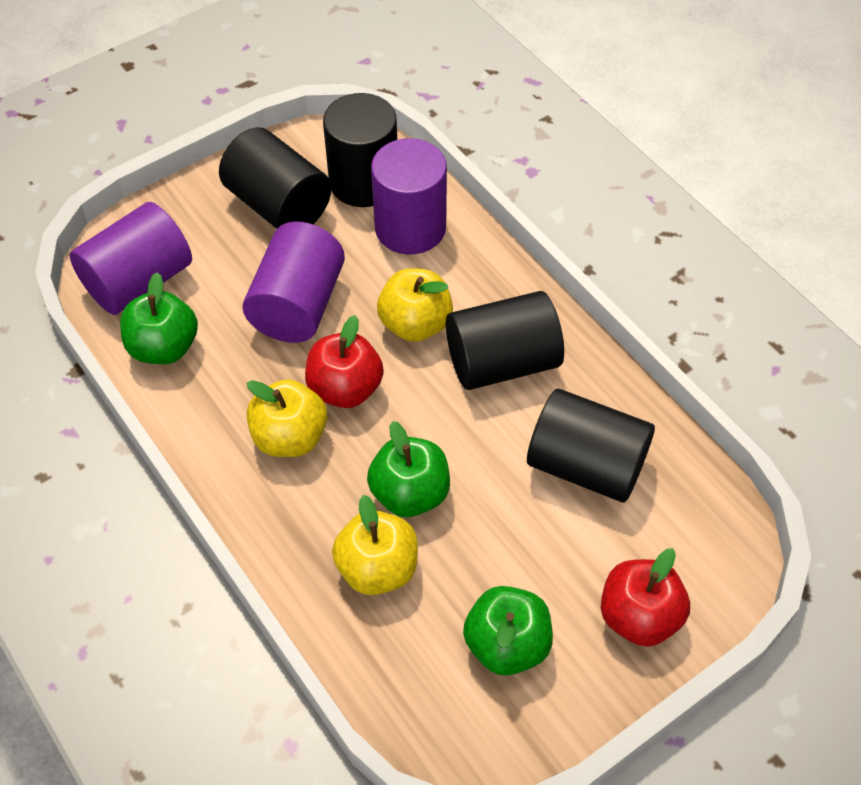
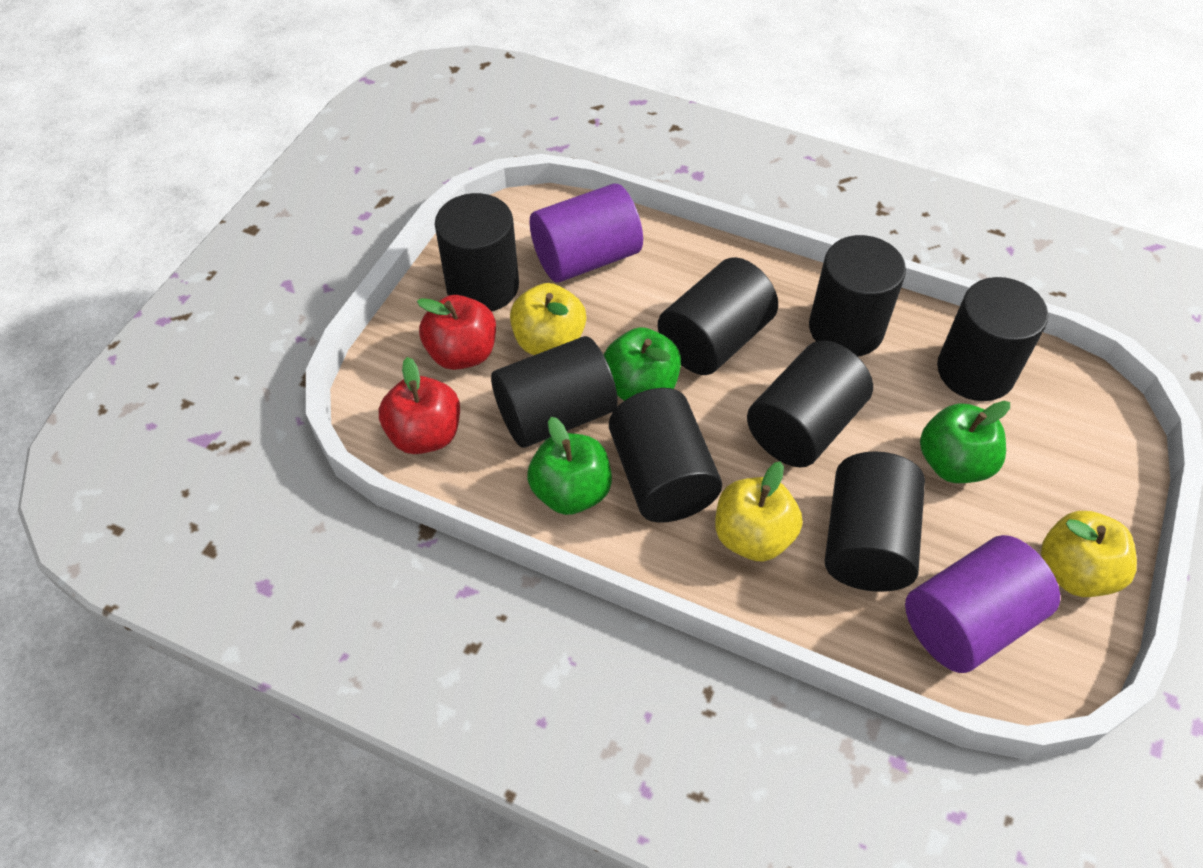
black cylinder: [219,127,332,229] [323,93,397,207] [446,291,564,390] [527,389,655,503] = 4 -> [435,193,519,311] [491,336,618,448] [609,388,722,523] [658,257,778,375] [747,341,873,468] [809,235,906,356] [825,451,925,592] [937,277,1048,401] = 8
purple cylinder: [70,202,192,315] [243,222,345,343] [371,138,447,255] = 3 -> [530,184,643,283] [905,535,1060,673] = 2

